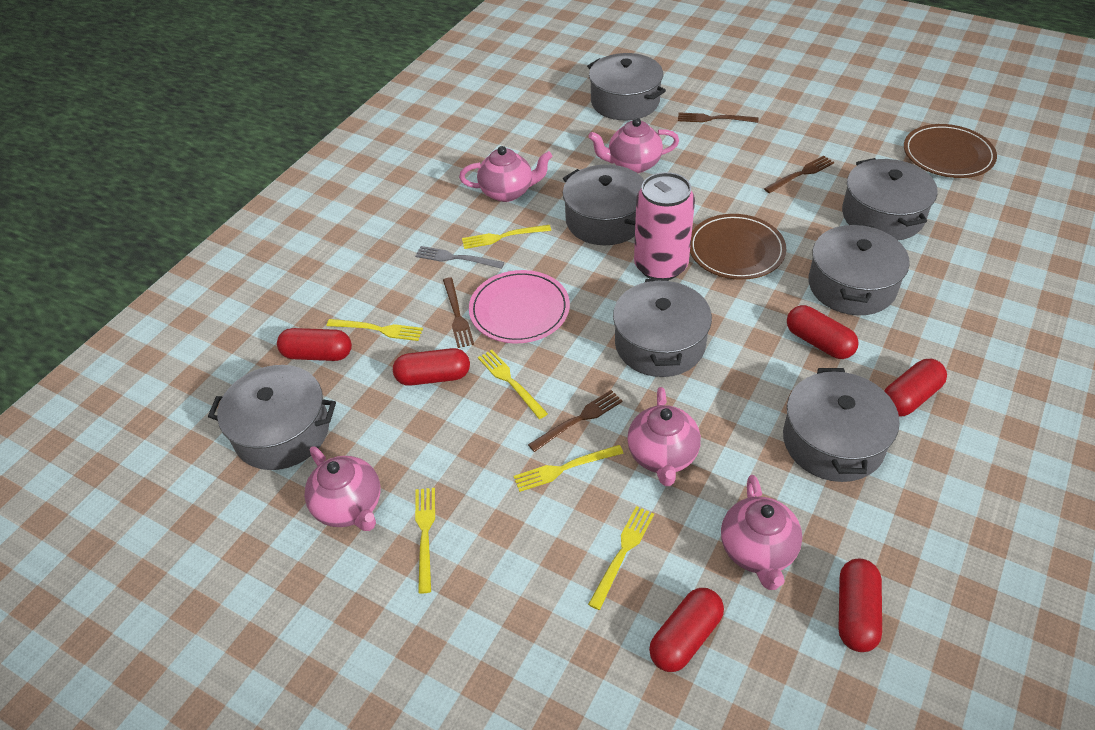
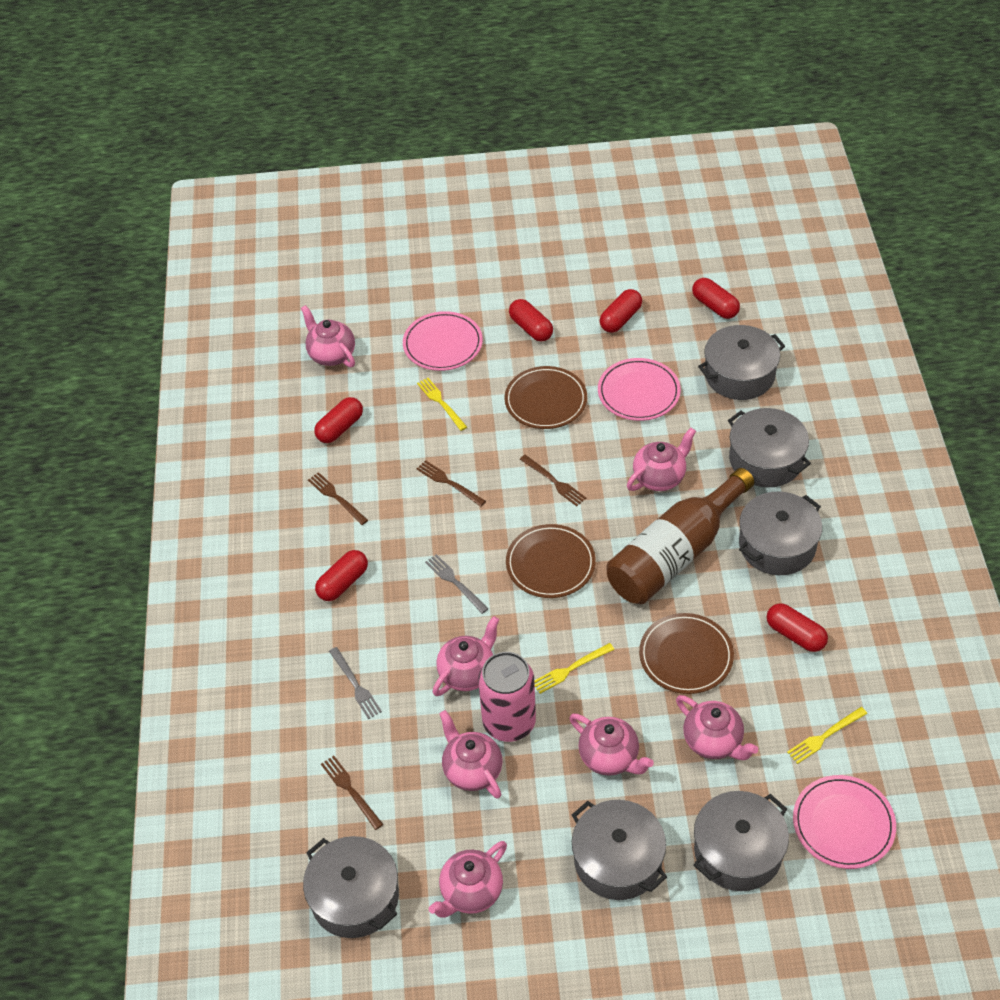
brown bottle: none = 0 -> [607,468,754,604] = 1
brown plate: [690,214,786,280] [904,124,997,178] = 2 -> [504,366,587,429] [506,524,596,598] [639,613,734,694] = 3
grey fork: [415,246,504,269] = 1 -> [329,647,382,719] [425,554,489,614] = 2
grey pot: [208,365,336,470] [563,164,644,245] [587,53,666,120] [613,278,712,377] [783,368,900,482] [809,223,910,315] [842,158,938,240] = 7 -> [303,836,399,938] [572,800,667,900] [694,791,789,891] [698,325,785,400] [728,408,811,487] [739,492,822,575] = 6
pink plate: [469,270,570,343] = 1 -> [403,311,483,371] [598,358,681,421] [793,775,896,869] = 3
pink teapot: [304,446,380,531] [459,146,552,202] [588,118,679,173] [627,387,701,486] [721,475,802,590] = 5 -> [301,305,355,367] [429,841,507,918] [433,616,499,696] [439,710,503,799] [569,714,654,776] [627,428,696,491] [676,695,758,760] = 7
yellow fork: [326,319,423,341] [415,488,435,594] [462,225,551,249] [478,350,548,419] [514,445,624,492] [588,506,654,610] = 6 -> [417,378,467,431] [534,643,614,694] [787,707,867,764] = 3

